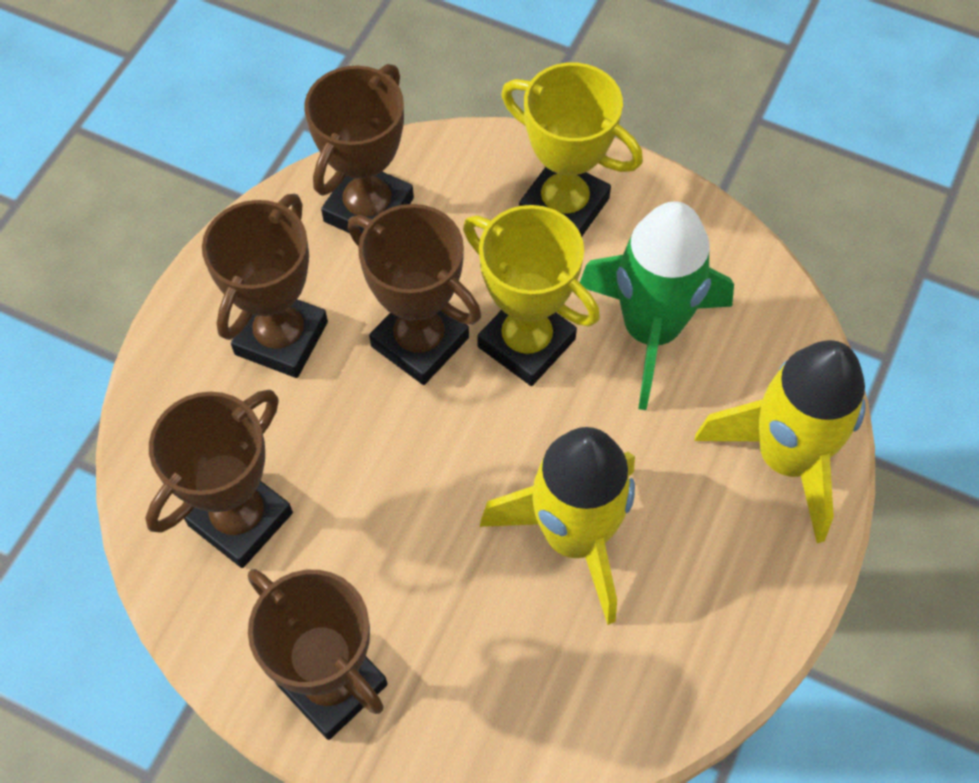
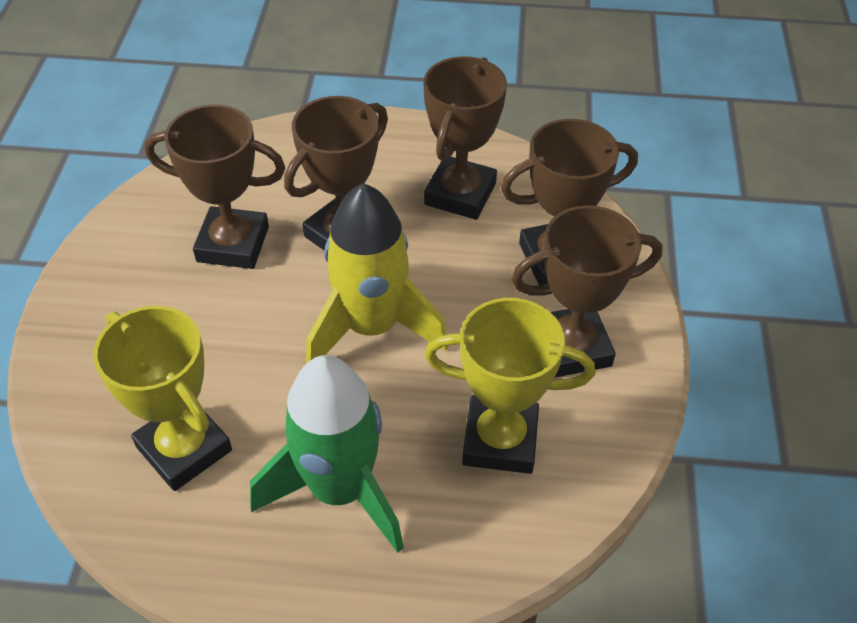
yellow rocket: [480,427,635,625] [694,340,866,543] = 2 -> [306,183,448,363] = 1

